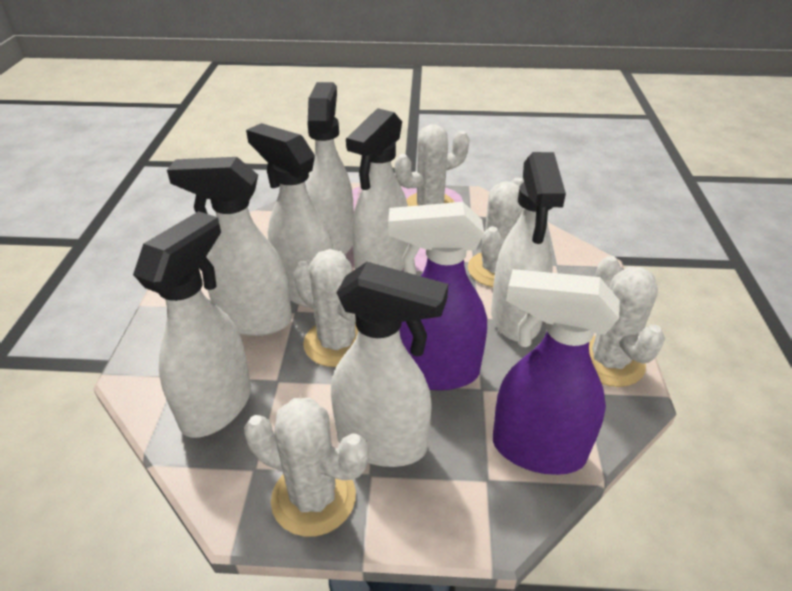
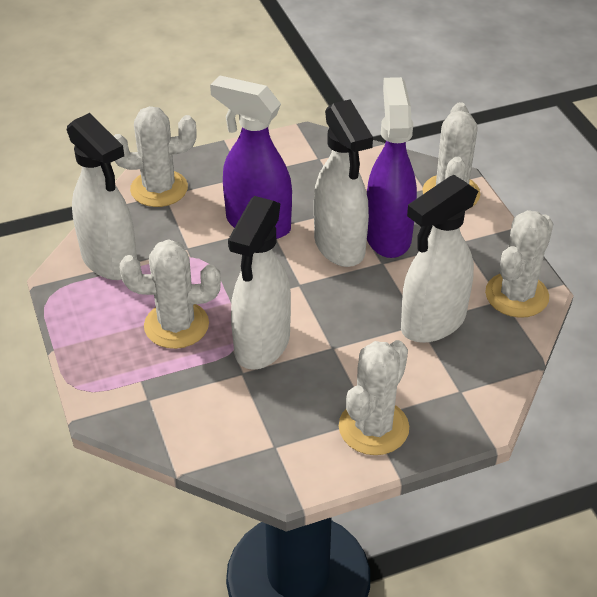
white spray bottle: [133,211,251,438] [167,157,292,336] [246,123,333,308] [306,82,354,255] [331,262,448,467] [346,108,408,271] [491,152,566,342] = 7 -> [67,113,137,280] [228,196,291,370] [314,99,373,267] [401,175,478,343] = 4

